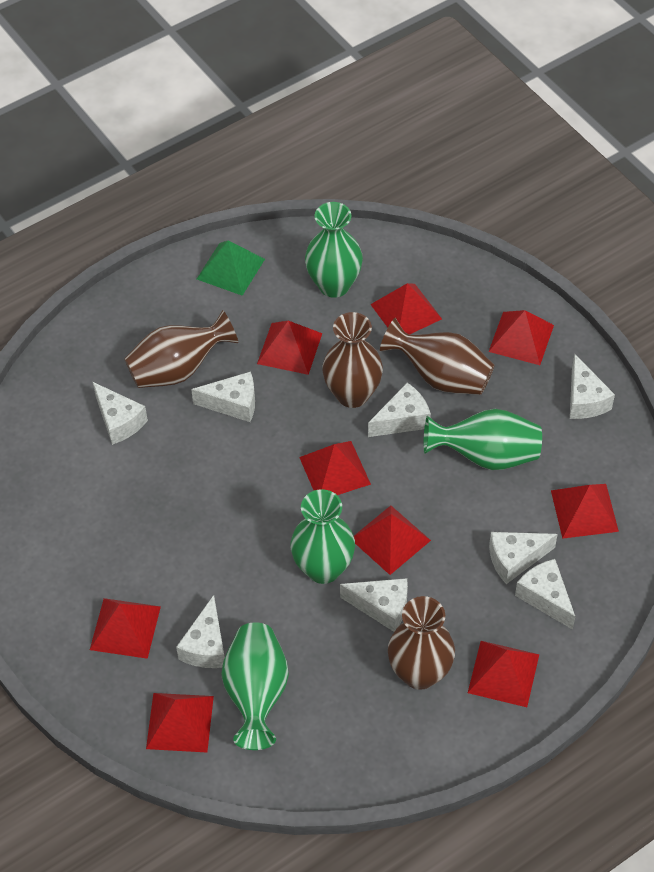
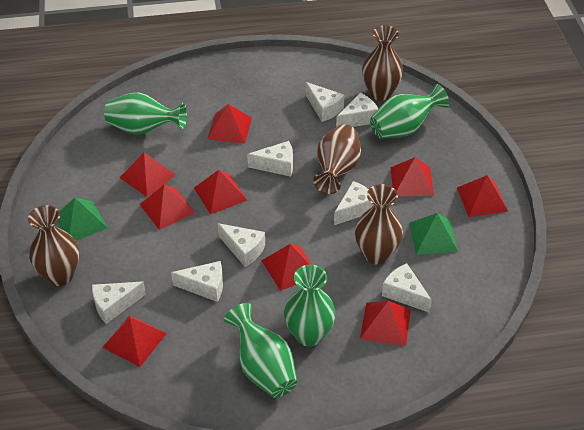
green pyramid: [197,241,265,296] = 1 -> [57,198,108,241] [409,213,458,255] = 2

